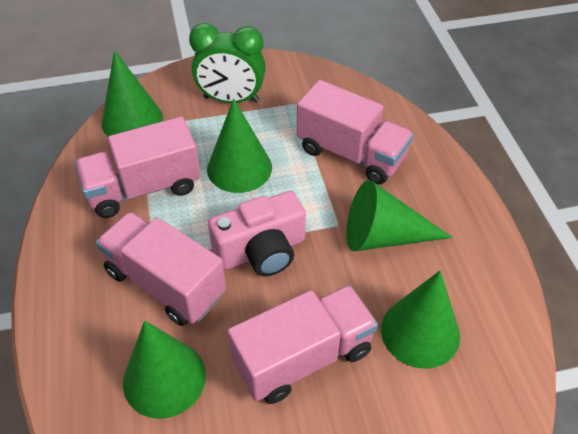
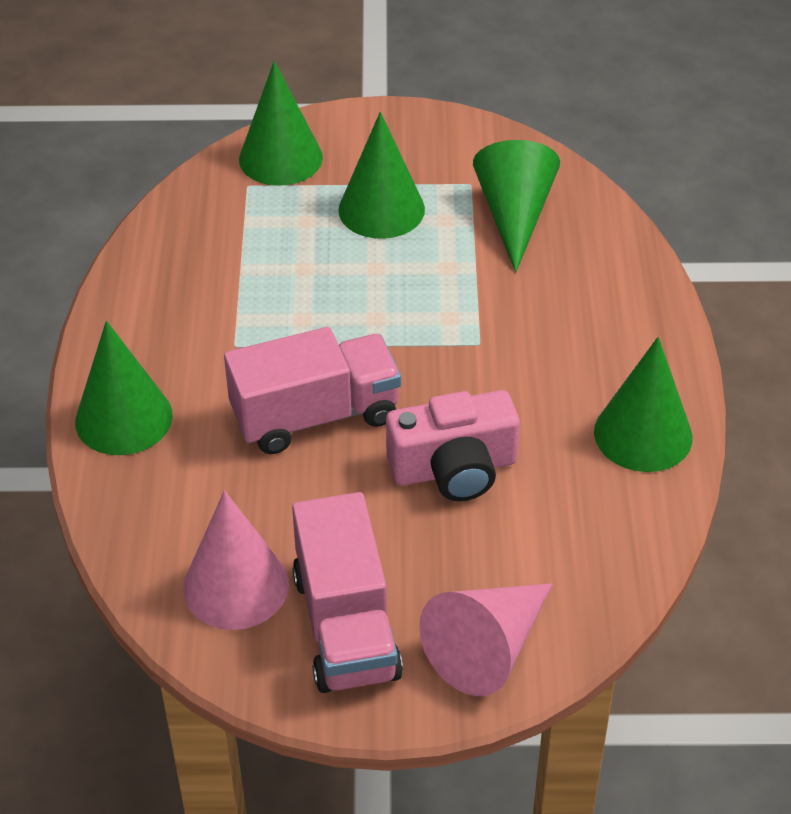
green clock: [189,23,266,103] = 1 -> none = 0
pink cone: none = 0 -> [183,490,289,630] [419,583,552,696] = 2
pink truck: [75,116,201,218] [96,212,226,326] [227,285,378,404] [297,80,414,185] = 4 -> [224,327,401,454] [292,492,403,693] = 2

